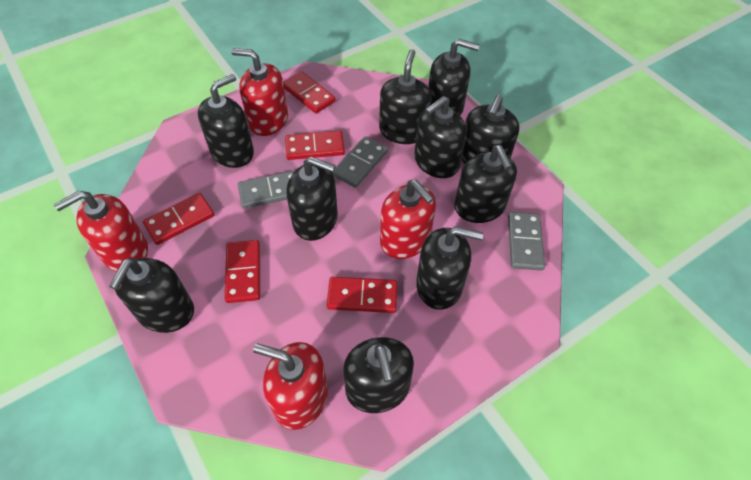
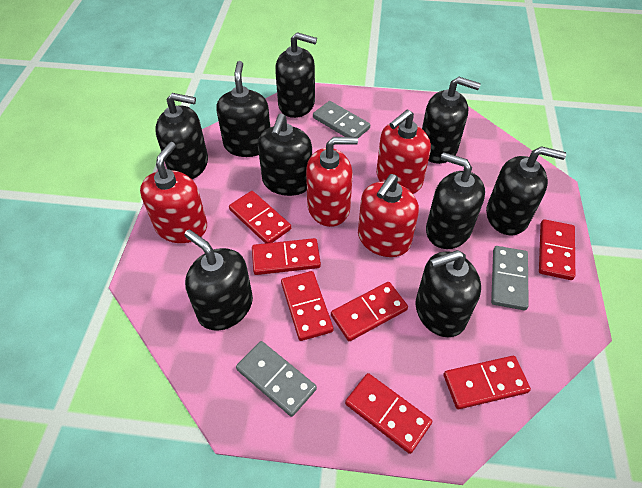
black soap dispenser: [109,258,194,333] [198,74,254,168] [286,156,338,241] [343,337,414,413] [379,49,431,144] [414,96,467,178] [416,227,483,310] [428,39,480,115] [455,145,517,223] [461,94,519,164] = 10 -> [155,93,208,179] [184,230,253,331] [216,61,270,157] [258,114,312,196] [275,32,317,118] [415,250,481,337] [422,77,481,164] [426,152,485,249] [486,146,566,235] = 9
red domino: [143,193,214,245] [225,240,260,303] [283,71,336,114] [285,131,345,160] [327,277,397,313] = 5 -> [229,191,291,243] [252,238,321,275] [281,271,333,341] [331,282,408,341] [345,373,432,454] [443,356,531,409] [539,219,575,280] = 7

